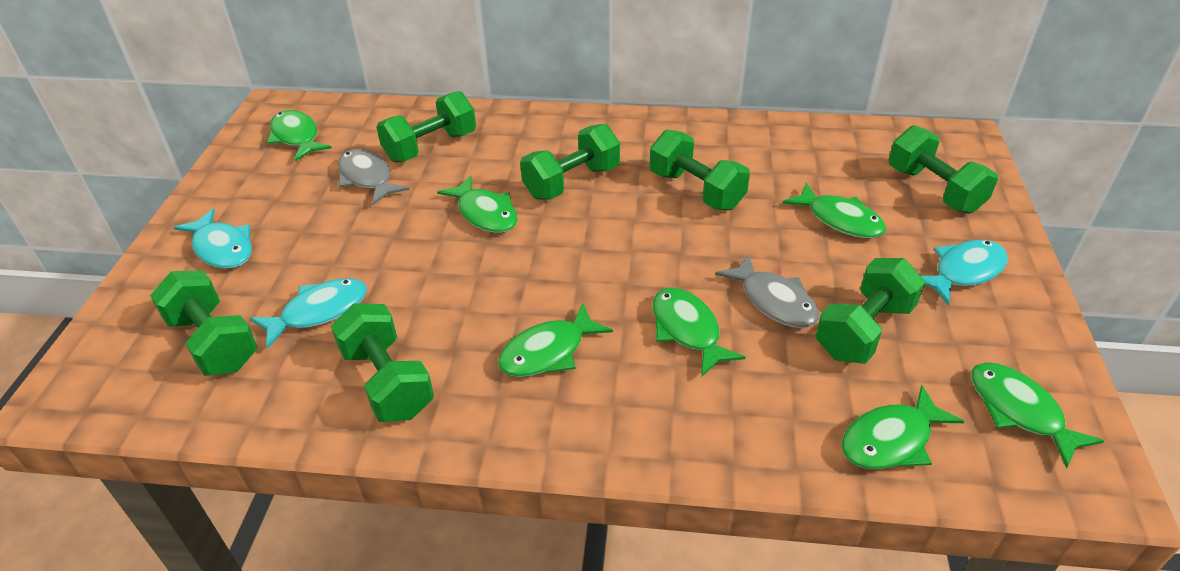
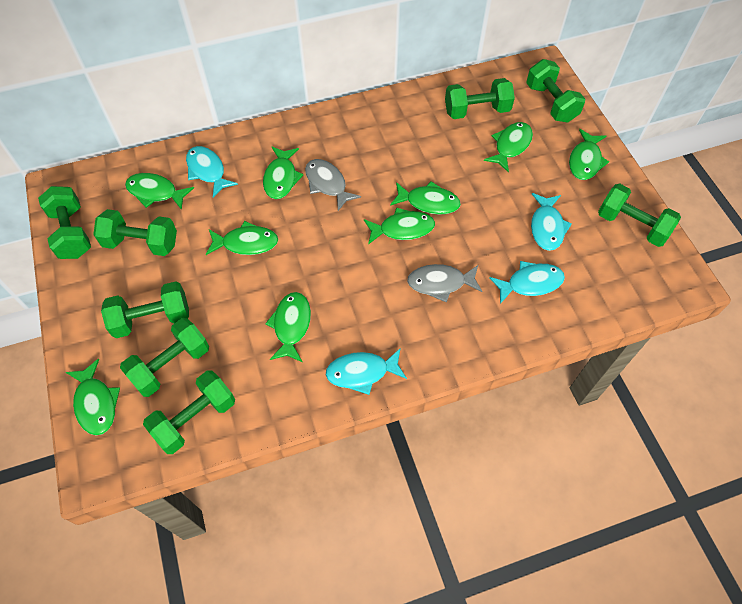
green dumbbell: [150,270,258,376] [331,303,434,422] [377,91,476,162] [520,124,620,200] [650,129,750,210] [816,258,925,364] [889,125,998,214] = 7 -> [38,186,91,259] [93,209,177,256] [101,281,189,338] [120,318,209,397] [143,370,235,454] [445,78,515,119] [526,59,585,122] [598,183,681,247] = 8
green fish: [267,110,332,161] [437,176,518,233] [498,304,613,377] [653,287,746,377] [783,182,886,238] [841,385,964,469] [971,362,1104,468] = 7 -> [66,359,120,435] [125,173,194,210] [206,221,278,255] [263,147,303,199] [265,292,311,362] [364,207,435,245] [390,181,461,215] [484,122,533,173] [569,129,609,180] = 9
turquoise fish: [173,208,252,269] [250,278,367,349] [921,240,1008,305] = 3 -> [186,146,238,198] [326,348,407,395] [489,261,565,304] [531,193,572,251] = 4

